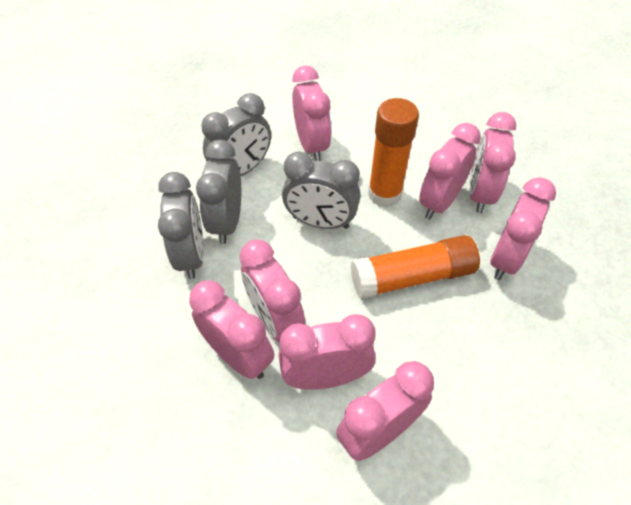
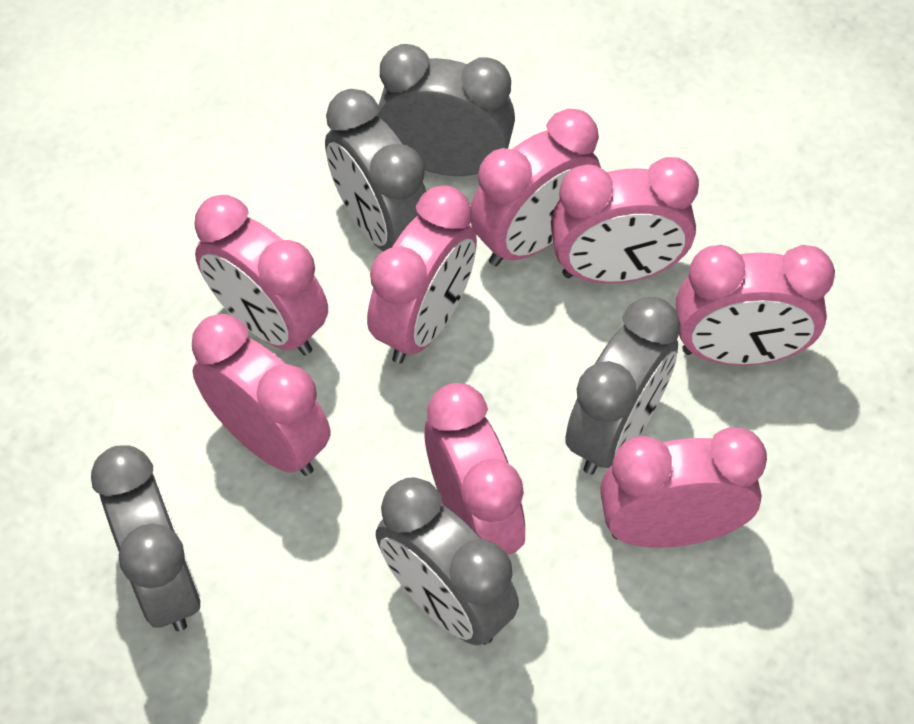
grey clock: [158,172,204,279] [196,140,241,244] [202,93,271,176] [282,151,361,229] = 4 -> [91,445,200,631] [325,89,426,251] [376,44,515,176] [376,477,519,645] [565,297,681,475] = 5
orange glue stick: [351,235,480,299] [368,98,419,208] = 2 -> none = 0

